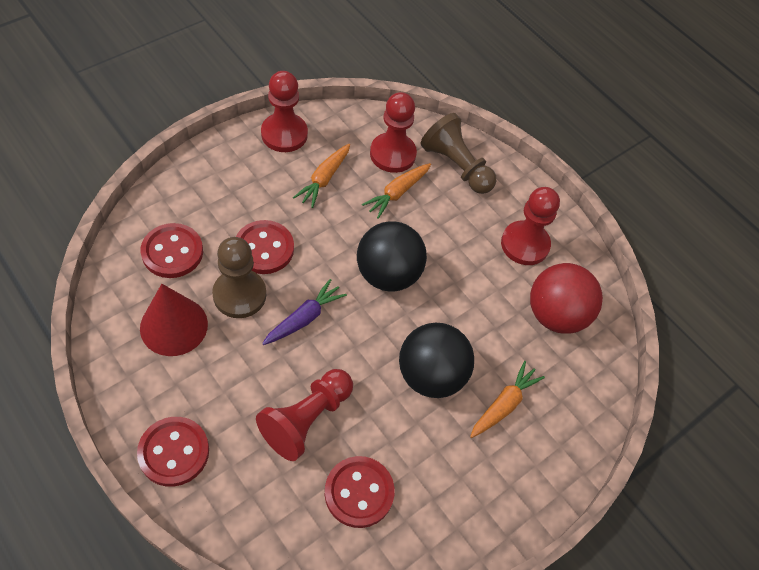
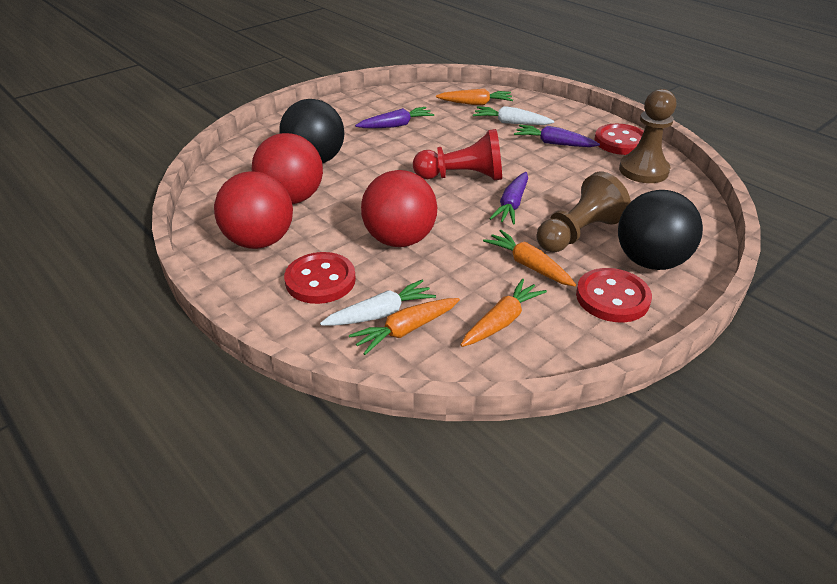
orange carrot: [293,144,350,208] [362,163,431,219] [470,361,545,438] = 3 -> [349,298,460,355] [436,89,513,105] [461,278,547,347] [483,230,576,286] = 4
purple carrot: [262,279,347,345] = 1 -> [355,107,434,128] [489,172,528,224] [514,125,600,147] = 3
red ball: [530,263,603,334] = 1 -> [214,171,293,249] [251,133,323,204] [361,170,437,247] = 3
red button: [137,417,209,487] [141,223,203,278] [236,220,294,274] [325,456,394,528] = 4 -> [284,252,356,304] [576,268,652,322] [594,124,644,155] = 3
red cone: [140,284,208,356] = 1 -> none = 0
red pawn: [256,369,353,461] [261,71,308,152] [370,92,417,173] [501,187,560,265] = 4 -> [413,129,502,180] = 1
white carrot: none = 0 -> [320,279,436,326] [473,106,554,125] = 2

